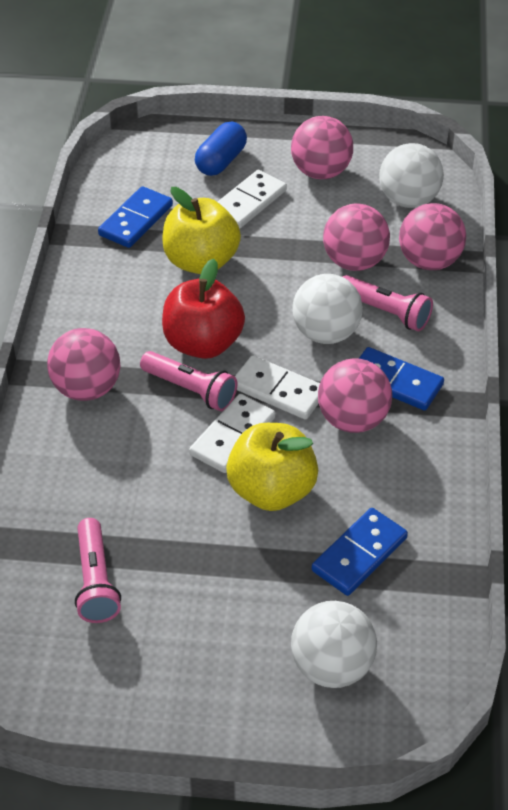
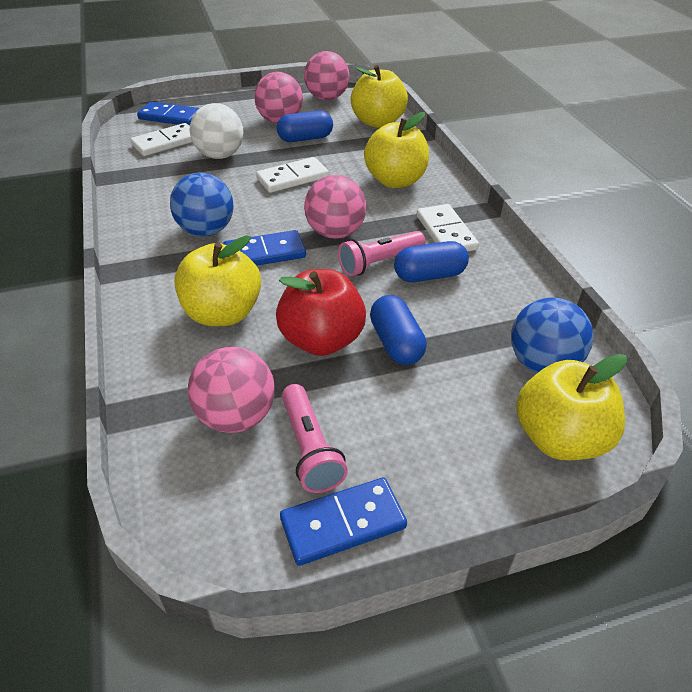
blue ball: none = 0 -> [170,173,234,236] [511,298,594,373] = 2
blue capsule: [195,122,247,176] = 1 -> [277,110,333,142] [370,295,427,365] [394,241,469,282] = 3
pink ball: [47,328,121,401] [291,116,353,179] [318,358,392,433] [323,204,390,271] [399,203,466,270] = 5 -> [188,347,275,433] [254,72,303,123] [304,51,350,100] [304,175,366,239] = 4
pink flashlight: [75,518,121,623] [140,351,237,411] [343,275,433,332] = 3 -> [282,384,348,493] [338,231,425,276] = 2
white ball: [291,601,377,688] [292,274,363,344] [379,143,444,208] = 3 -> [190,103,243,159] = 1
yellow apple: [162,187,241,274] [226,423,318,511] = 2 -> [175,235,261,326] [351,65,408,128] [364,112,429,188] [516,354,627,460] = 4

